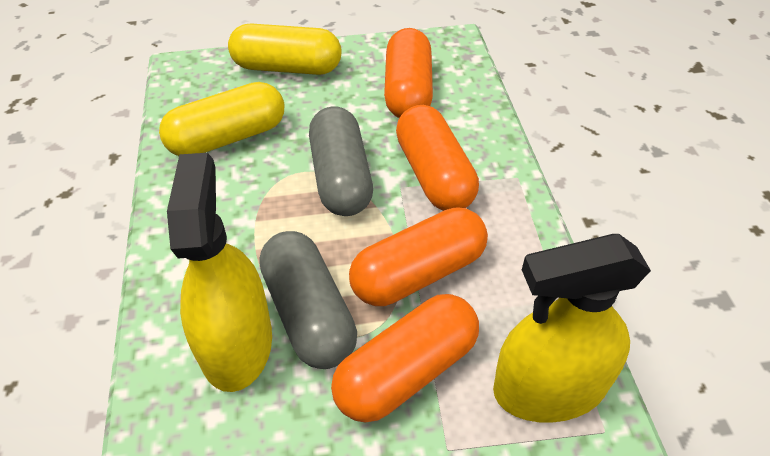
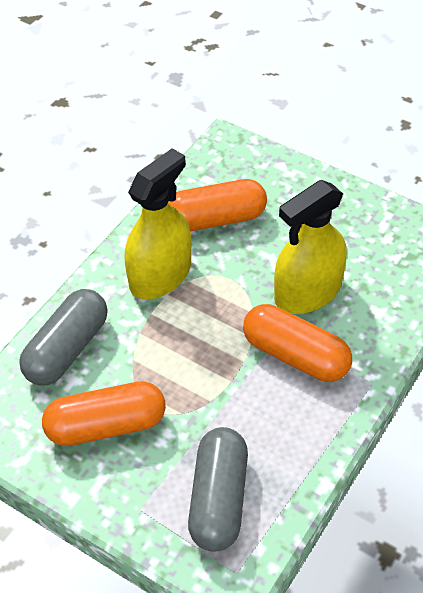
orange capsule: [331,294,479,422] [349,207,488,306] [384,28,433,118] [396,105,479,211] = 4 -> [42,381,166,446] [168,179,267,232] [243,304,352,382] = 3
yellow capsule: [159,82,285,156] [228,23,341,75] = 2 -> none = 0

